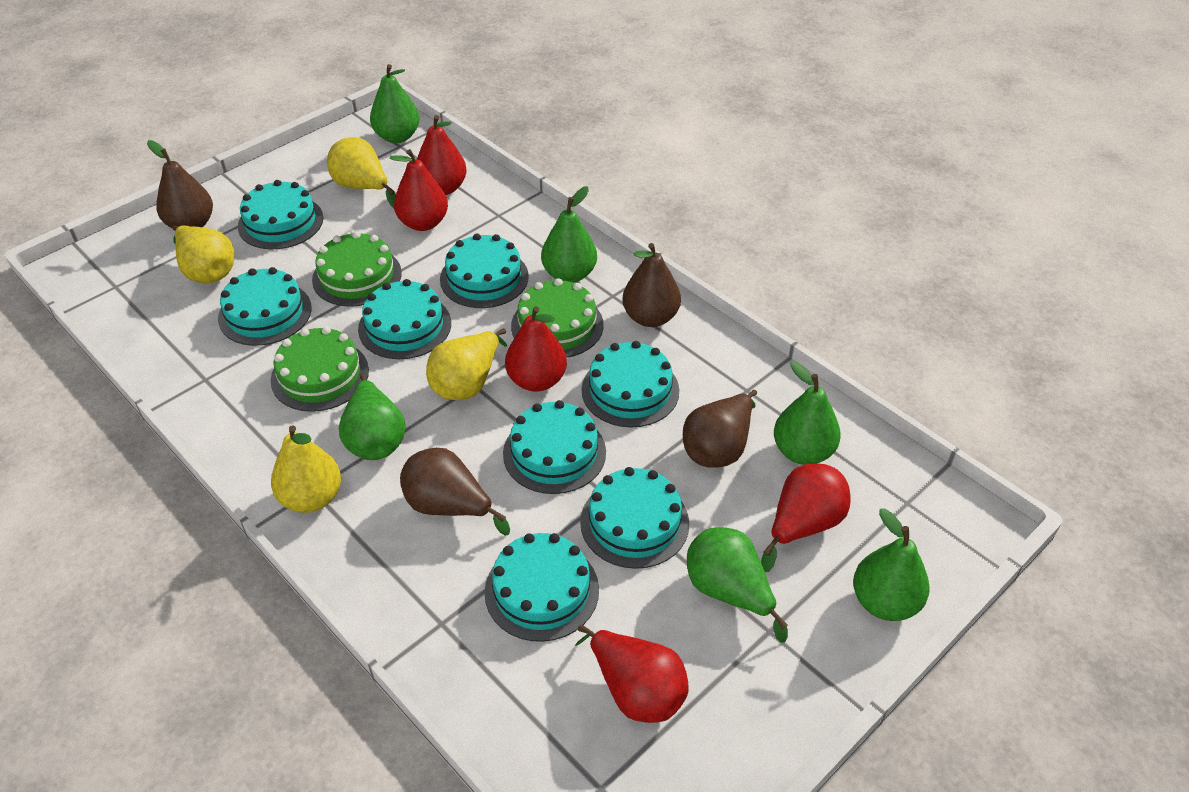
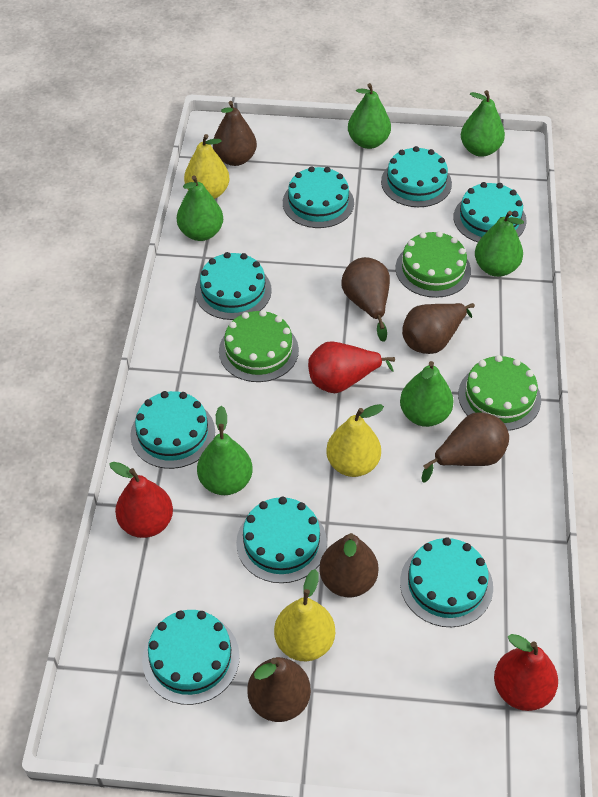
brown pear: [147,140,213,229] [400,448,510,536] [622,243,681,327] [683,390,757,468] = 4 -> [213,101,257,166] [247,657,311,722] [319,533,378,597] [341,257,390,342] [402,303,475,354] [422,412,509,483] = 6
red pear: [390,149,448,231] [417,115,467,195] [505,306,567,392] [575,624,688,723] [761,463,851,572] = 5 -> [109,462,173,538] [308,341,395,393] [494,634,558,711] = 3
yellow pear: [173,225,235,283] [271,425,341,513] [327,137,396,208] [426,328,507,400] = 4 -> [184,134,230,199] [274,569,335,661] [326,404,384,477] = 3

